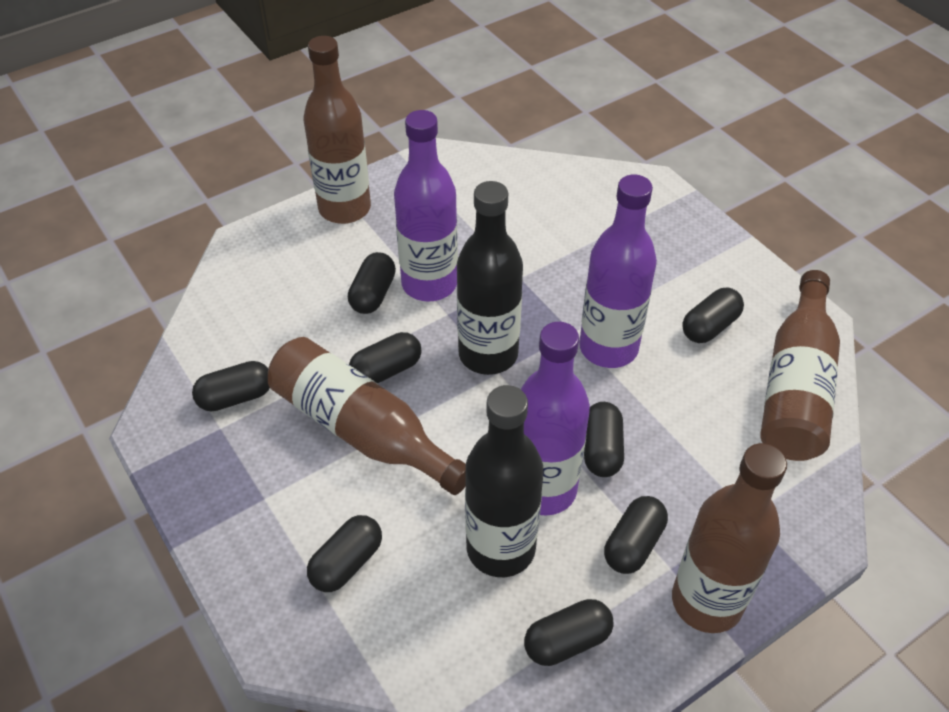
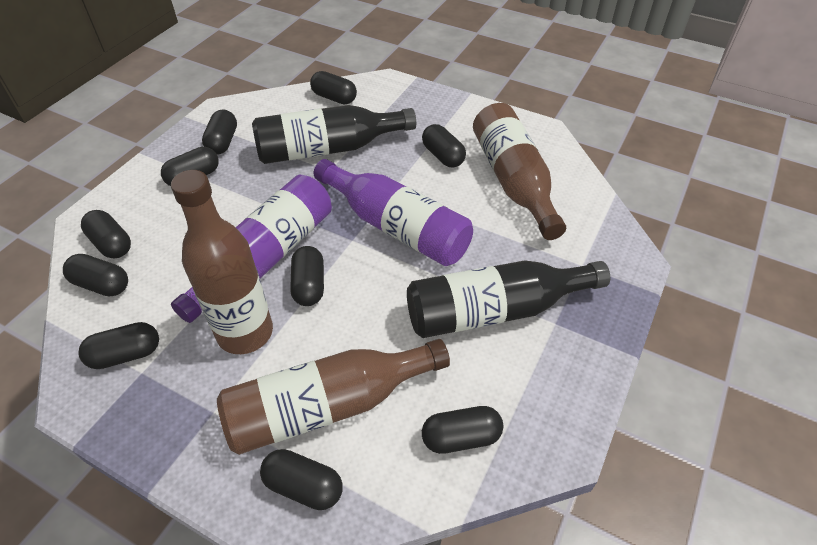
black capsule: [192,361,270,412] [307,515,382,592] [348,252,396,314] [349,332,421,384] [524,599,614,666] [584,402,624,477] [604,496,668,574] [682,287,744,343] = 8 -> [63,254,128,297] [78,322,159,369] [81,210,131,258] [161,147,219,186] [202,109,237,155] [260,449,343,510] [290,246,324,306] [310,71,357,104] [422,124,466,168] [422,406,503,454] = 10
brown bottle: [268,337,466,495] [304,36,371,224] [672,443,787,633] [760,270,840,461] = 4 -> [171,170,273,354] [217,339,450,455] [473,103,566,240] = 3
purple bottle: [394,110,458,302] [521,322,590,515] [579,175,657,368] = 3 -> [171,175,332,323] [314,159,473,266] = 2

